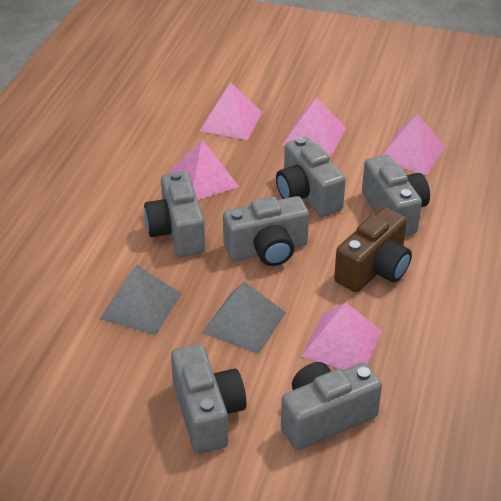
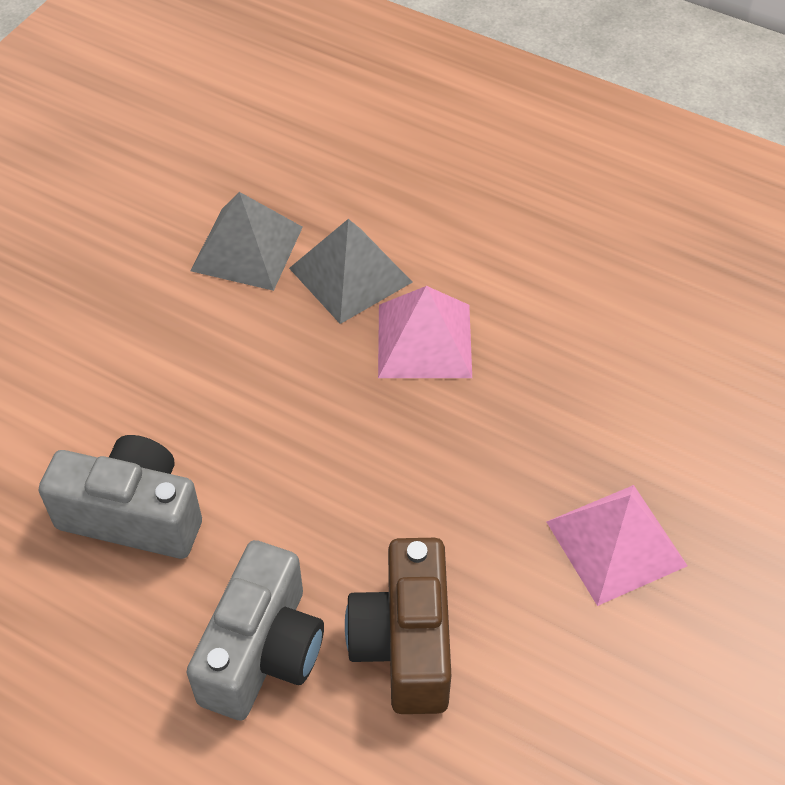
grey camera: [144,171,205,257] [171,344,246,454] [223,196,309,266] [276,137,346,217] [281,362,382,450] [362,155,430,236] = 6 -> [39,435,202,559] [187,540,324,721] = 2
pink pyramid: [169,140,239,200] [200,83,262,140] [282,97,346,157] [301,303,382,370] [381,114,445,175] = 5 -> [378,286,472,378] [547,485,687,606] = 2

